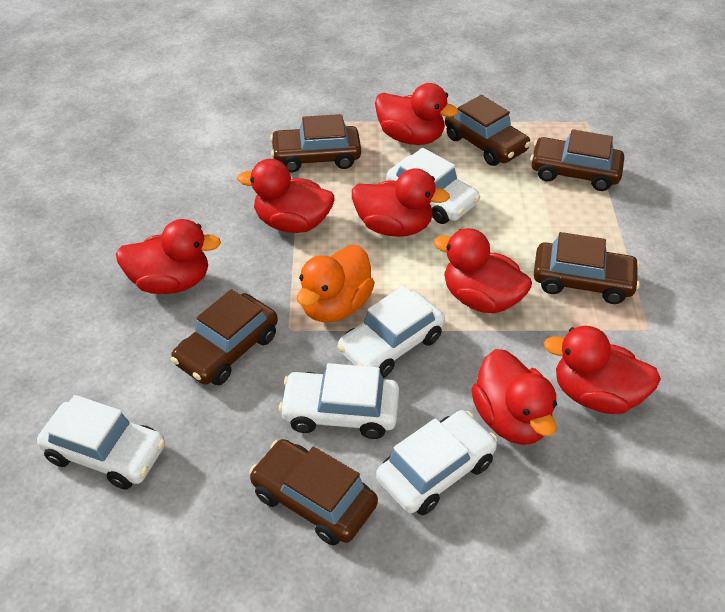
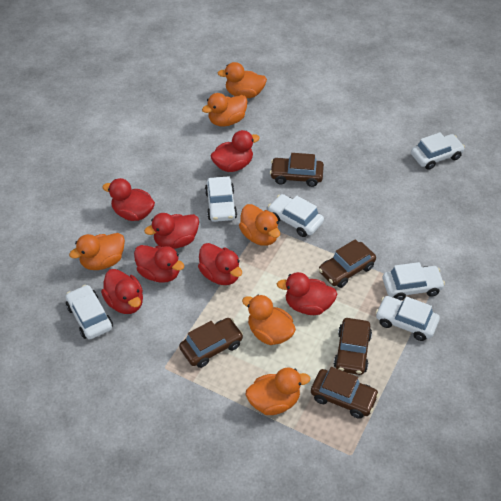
brown car: [171,289,278,385] [249,439,378,545] [270,114,361,173] [445,95,531,166] [530,129,624,191] [534,232,640,304] = 6 -> [179,318,243,368] [270,153,324,187] [311,367,379,419] [319,239,376,288] [334,318,372,375] = 5
orange duck: [297,245,375,322] = 1 -> [69,233,125,270] [202,93,248,127] [218,62,267,98] [239,204,280,246] [242,295,296,345] [246,368,310,415] = 6
white car: [37,395,165,490] [279,363,399,439] [337,286,445,378] [376,410,497,515] [386,148,480,224] = 5 -> [66,285,113,340] [205,176,237,222] [268,194,324,237] [376,296,440,341] [383,262,445,300] [411,132,465,170] = 6

